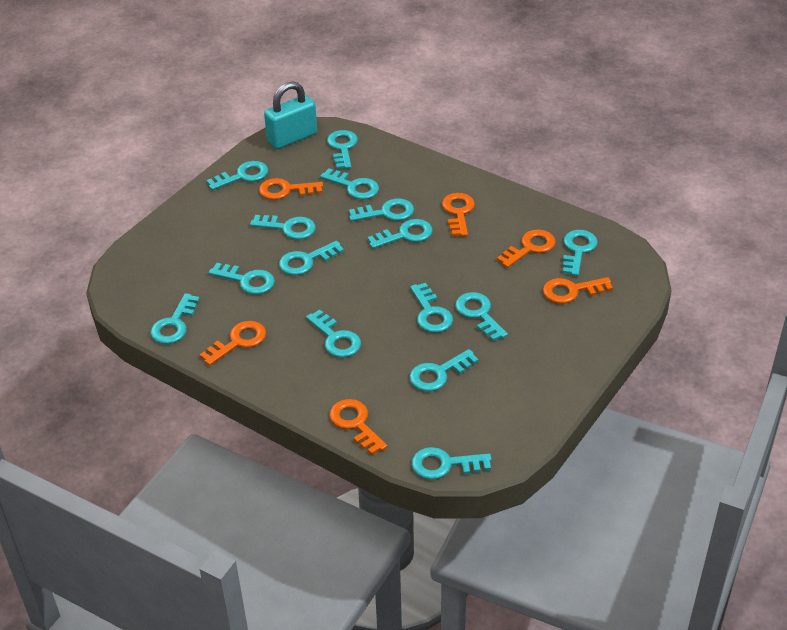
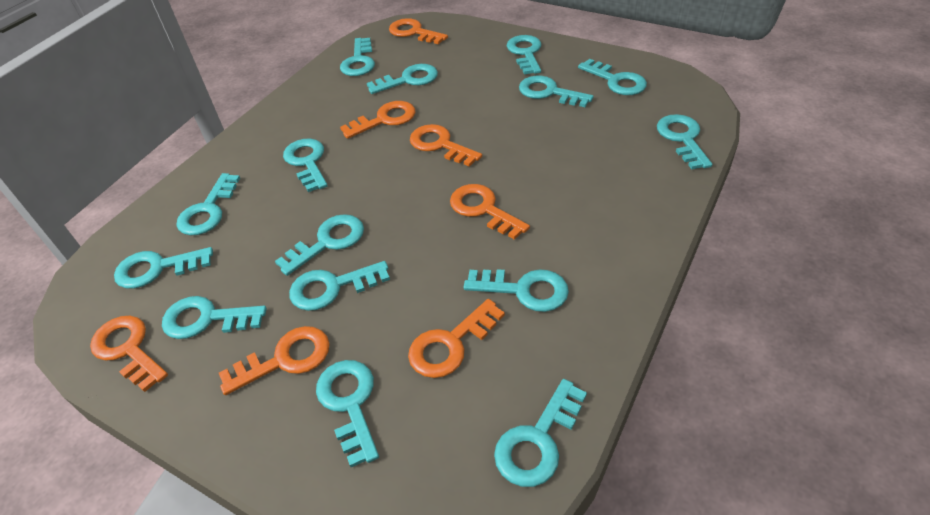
orange key: [200,321,266,366] [259,178,323,200] [329,399,387,455] [442,193,475,237] [497,229,555,268] [543,277,613,304] = 6 -> [90,316,168,392] [219,326,330,395] [340,101,415,139] [389,18,448,44] [408,299,505,378] [410,124,482,167] [450,184,530,240] = 7
turquoise padlock: [264,81,317,149] = 1 -> none = 0

